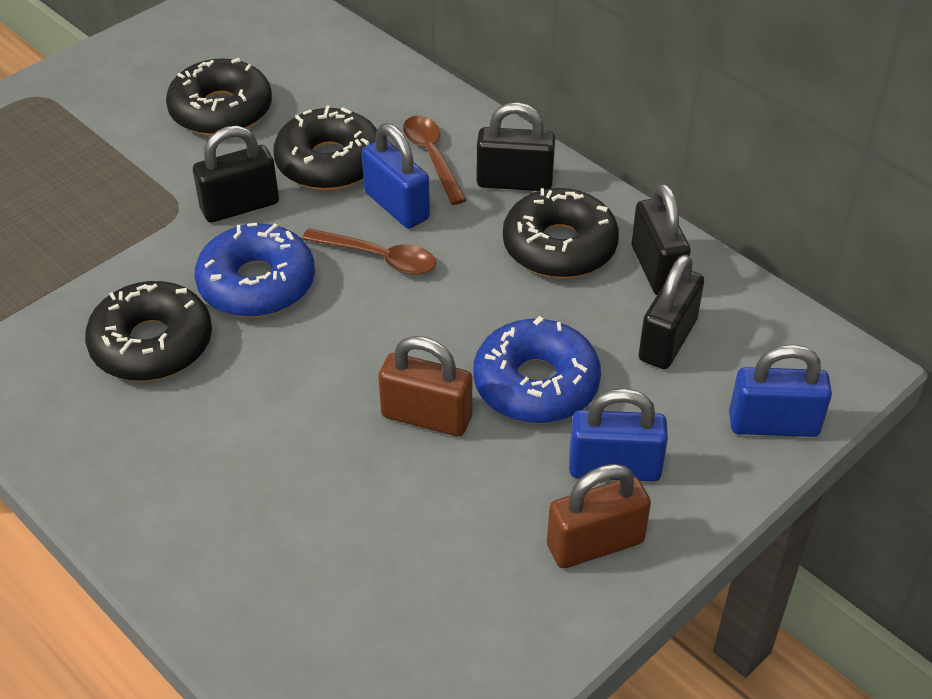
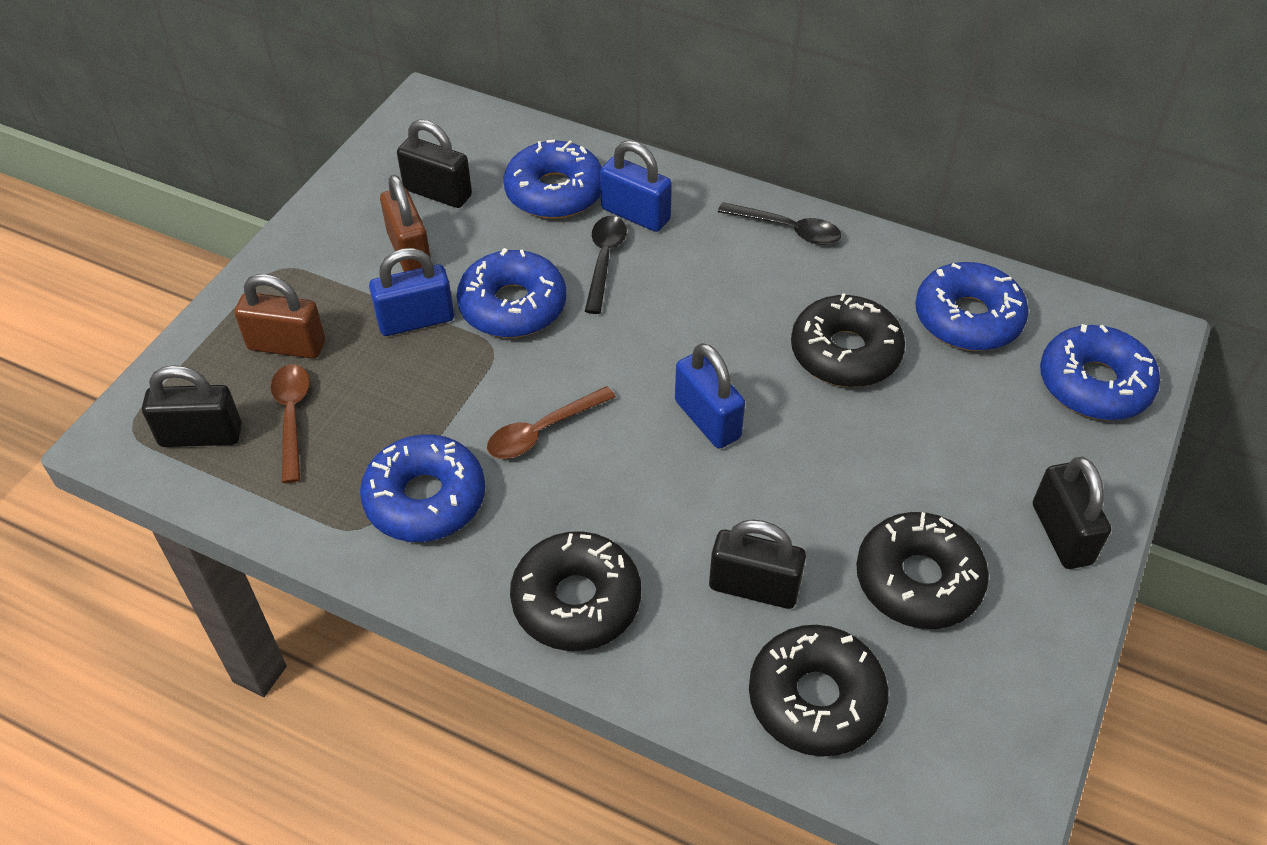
black spoon: none = 0 -> [585,216,627,314] [718,202,842,245] = 2
blue donut: [194,223,315,317] [473,316,601,423] = 2 -> [360,434,485,542] [457,248,566,338] [504,140,602,219] [915,262,1029,351] [1040,324,1160,420] = 5

